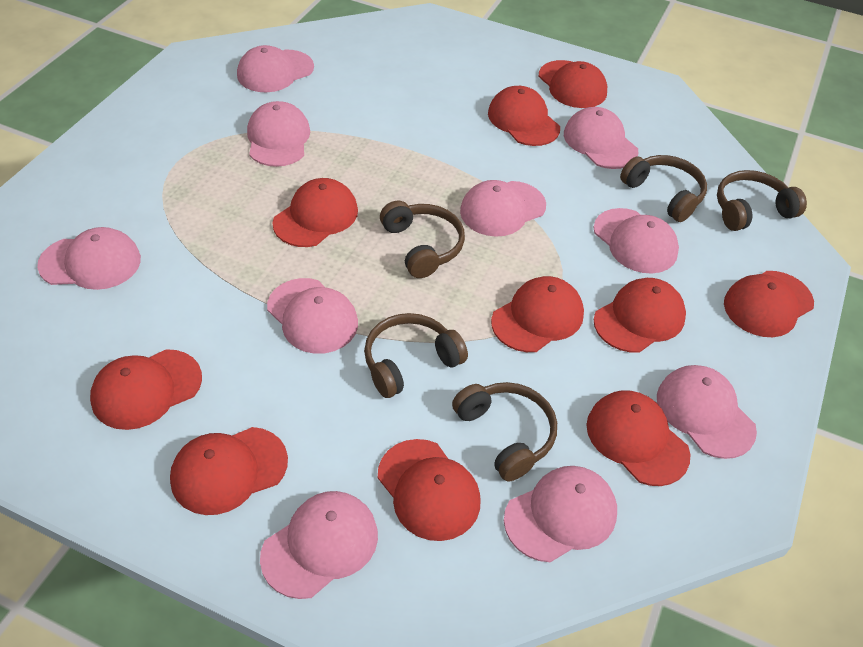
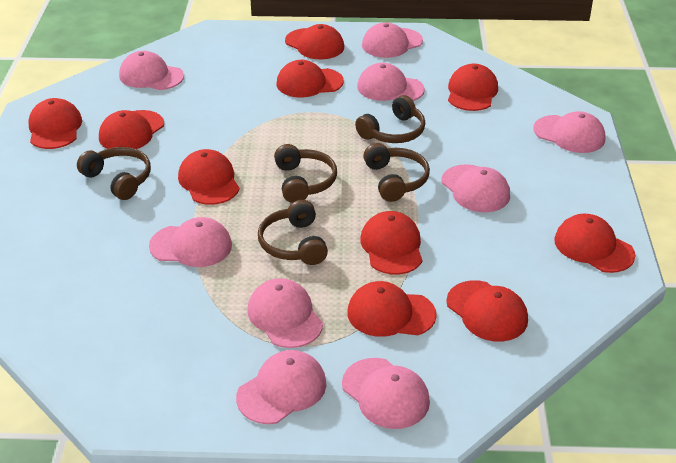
pink cap: [37,227,141,290] [237,45,314,92] [247,101,310,167] [260,491,378,599] [267,278,358,354] [460,180,546,237] [504,466,617,562] [564,107,639,169] [593,208,679,274] [657,365,757,459] = 10 -> [119,51,184,90] [149,217,232,267] [236,350,326,424] [247,278,323,348] [342,358,430,429] [357,63,425,101] [362,22,423,58] [441,164,510,212] [534,111,605,153] = 9

